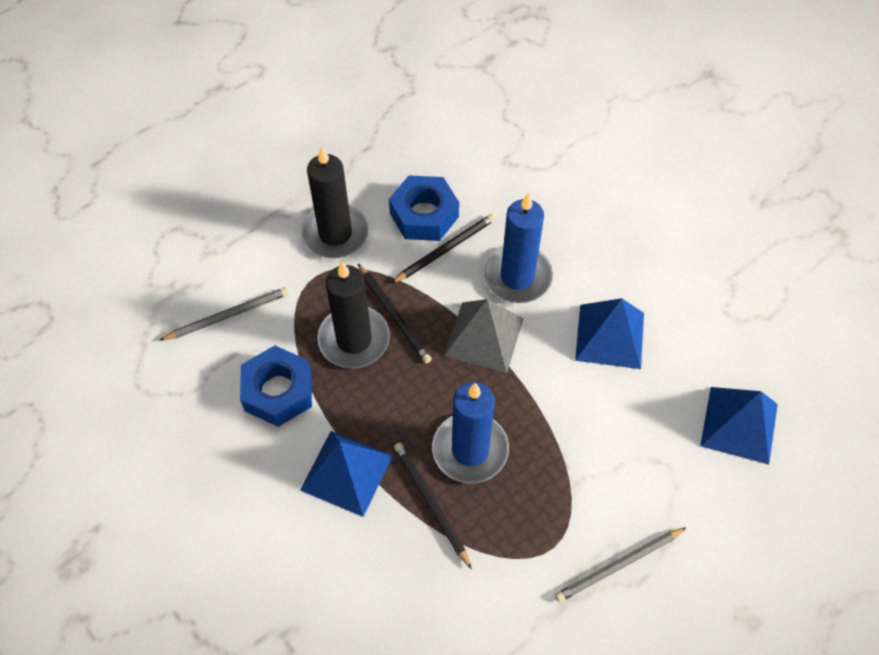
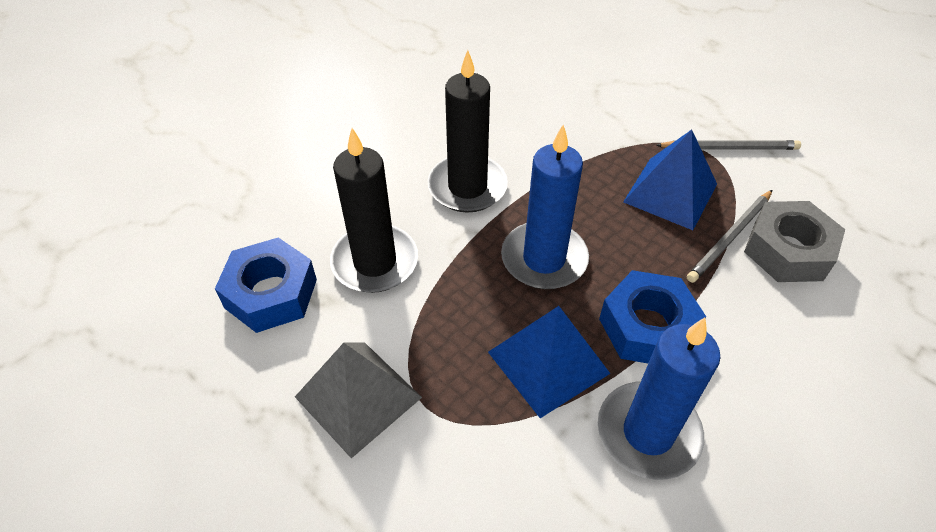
black pencil: [358,264,432,363] [391,214,495,283] [394,443,472,569] = 3 -> none = 0
blue pyramid: [300,431,392,517] [575,298,644,369] [700,387,778,464] = 3 -> [488,306,611,418] [623,130,717,230] = 2
grey nut: none = 0 -> [744,201,845,282] = 1

